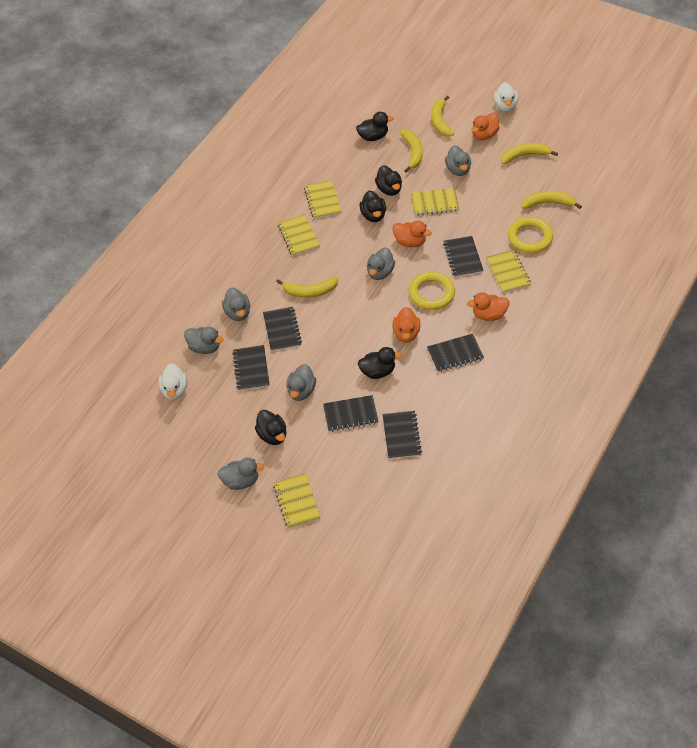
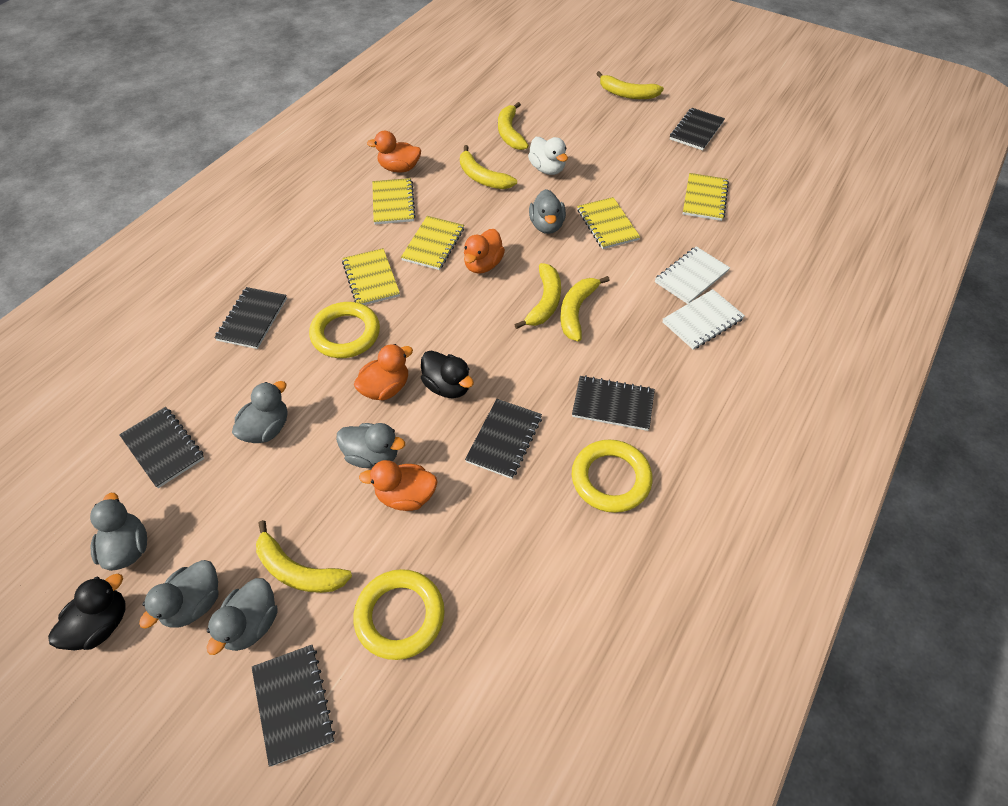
black duck: [255,410,286,445] [356,112,394,141] [358,347,402,379] [360,190,386,222] [375,165,402,196] = 5 -> [48,574,126,650] [421,351,474,398] = 2
white duck: [159,363,187,400] [494,82,518,112] = 2 -> [528,137,568,175] = 1
white notebook: none = 0 -> [655,246,730,304] [662,289,745,350] = 2
yellow banana: [276,277,338,298] [400,130,423,173] [431,96,454,137] [501,143,558,164] [521,191,582,209] = 5 -> [256,520,352,593] [460,145,517,189] [498,102,529,150] [515,263,561,329] [560,276,610,342] [596,71,664,99] = 6
yellow ring: [409,272,455,310] [508,217,553,253] = 2 -> [309,302,380,358] [353,569,445,660] [572,440,653,513] = 3

